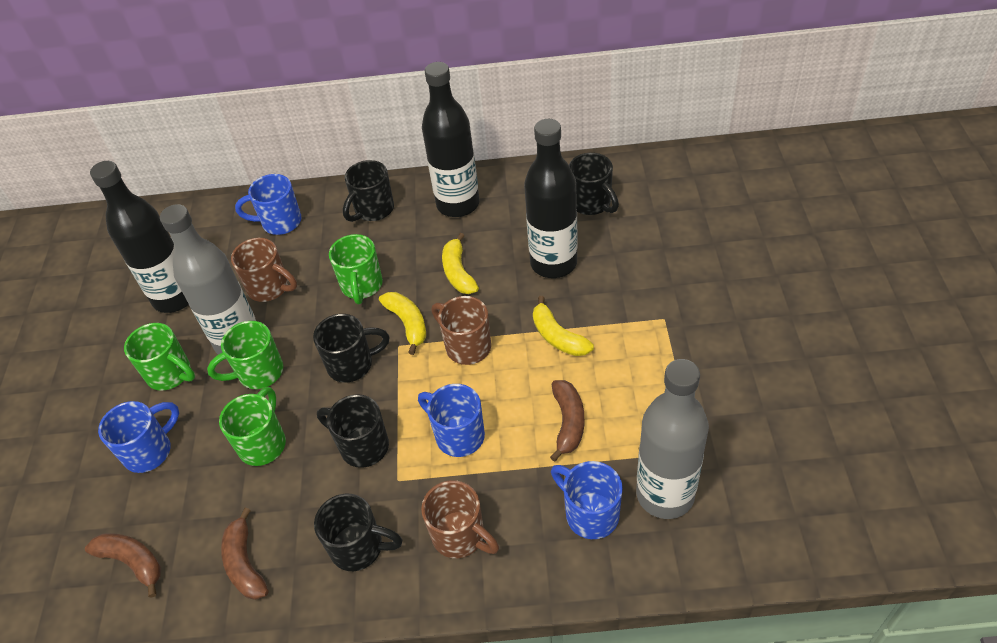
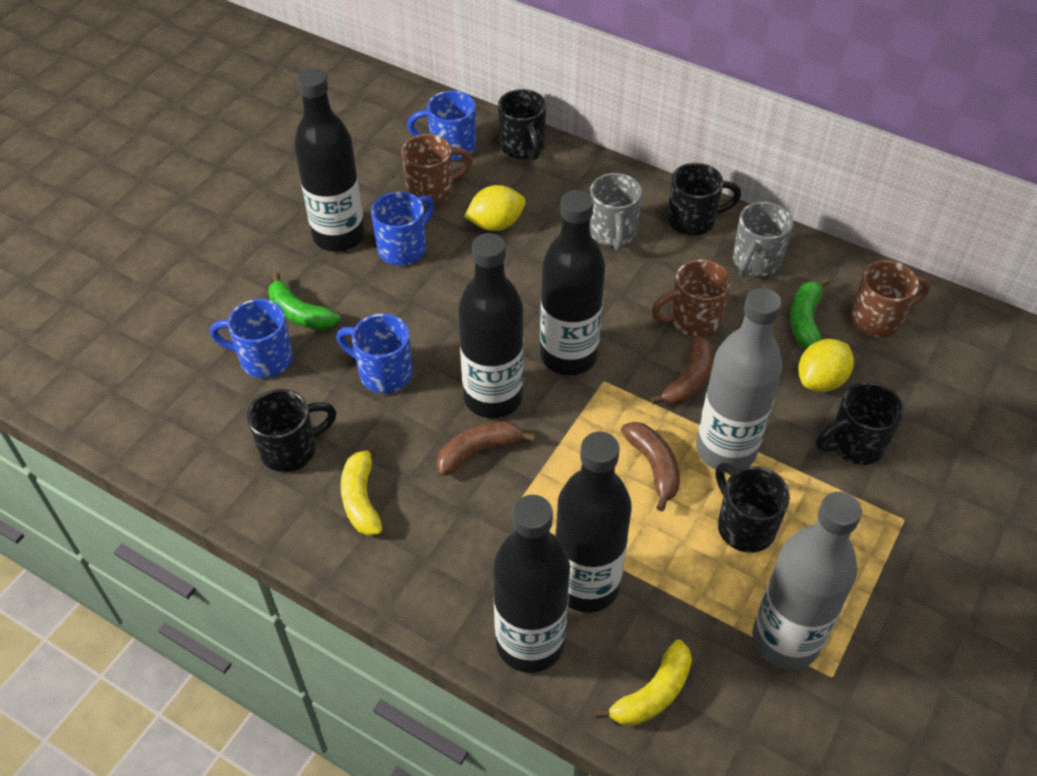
black bottle: [90,161,189,313] [422,62,480,217] [524,119,578,278] = 3 -> [294,68,365,252] [458,233,524,418] [493,495,570,673] [540,190,605,375] [555,432,632,613] = 5
green banana: none = 0 -> [268,272,340,330] [790,278,830,349] = 2
green mug: [124,323,195,391] [207,321,283,389] [219,387,286,466] [329,234,383,304] = 4 -> none = 0
grey mug: none = 0 -> [590,173,642,251] [733,202,793,278] = 2
yellow banana: [379,292,426,355] [442,233,479,294] [533,296,594,356] = 3 -> [341,442,382,536] [595,640,692,726] = 2
yellow lemon: none = 0 -> [464,185,526,231] [799,339,854,392] = 2

